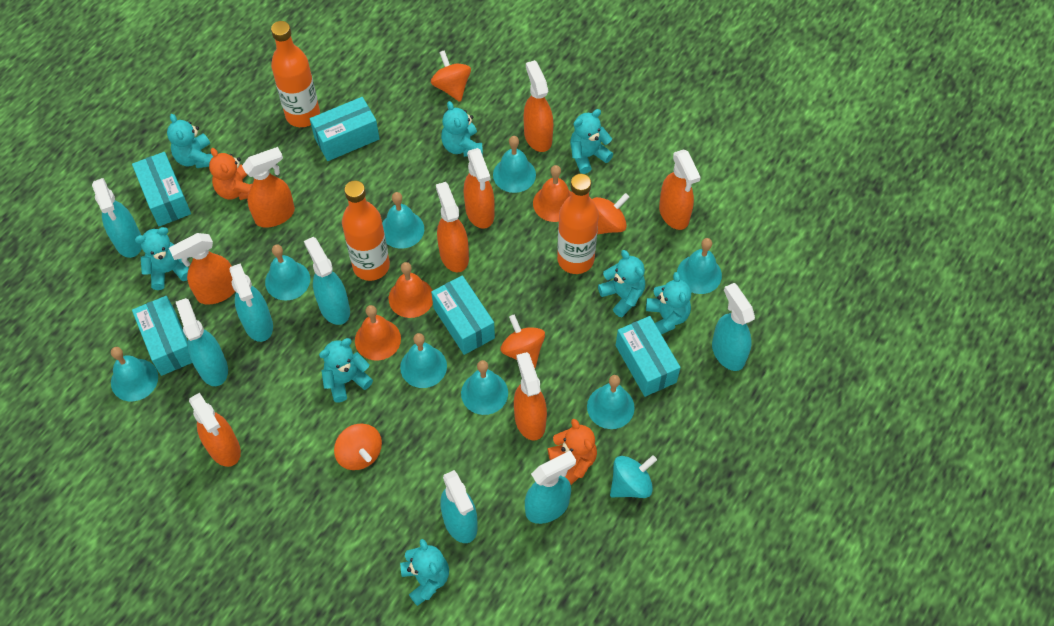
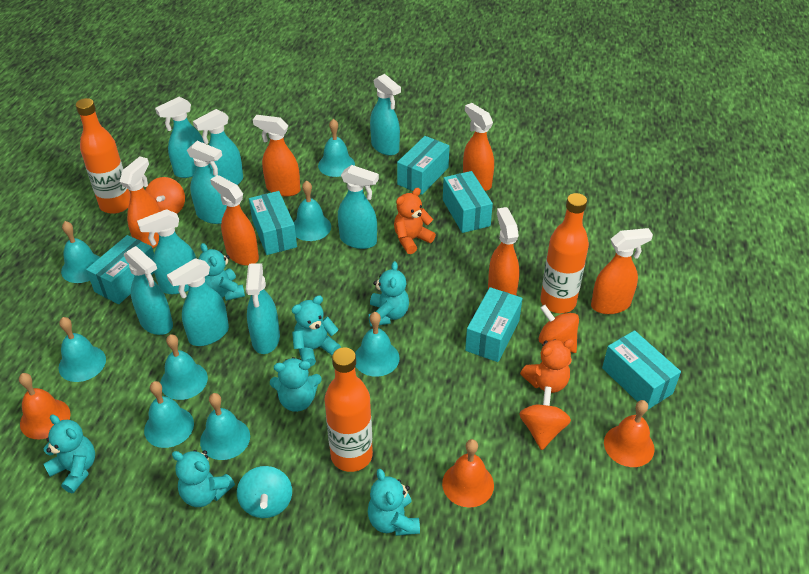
orange spinning top: [334,424,382,470] [431,50,471,102] [500,314,545,368] [592,193,629,235] = 4 -> [145,177,185,214] [519,386,571,450] [539,305,579,353] = 3
orange spray bottle: [169,233,235,305] [189,393,241,467] [242,147,295,228] [436,182,469,273] [464,148,495,229] [514,352,547,441] [524,60,553,152] [659,149,701,230] = 8 -> [120,156,161,248] [210,175,259,266] [253,115,301,197] [463,103,494,191] [488,207,520,295] [591,228,653,314] = 6
turquoise box: [132,152,191,226] [132,296,192,376] [310,97,380,161] [431,275,495,355] [616,316,681,397] = 5 -> [86,235,154,304] [249,191,297,255] [397,136,450,195] [443,171,493,233] [465,287,523,362] [602,330,681,409] = 6
turquoise spray bottle: [92,178,142,258] [176,298,228,386] [229,263,273,342] [304,237,350,325] [440,470,478,543] [525,451,576,524] [712,283,755,371] = 7 -> [124,246,173,335] [137,209,196,294] [155,97,204,178] [167,258,229,346] [187,141,227,224] [193,109,243,185] [246,263,280,354] [338,165,379,249] [370,74,401,156] = 9
turquoise teddy bear: [135,227,189,290] [167,114,213,168] [319,338,373,402] [400,539,449,606] [441,101,483,157] [570,109,613,174] [598,250,645,317] [646,272,691,334] = 8 -> [43,415,95,493] [172,450,235,507] [199,243,245,301] [270,357,322,412] [292,295,341,367] [368,261,409,326] [368,469,420,536] = 7

